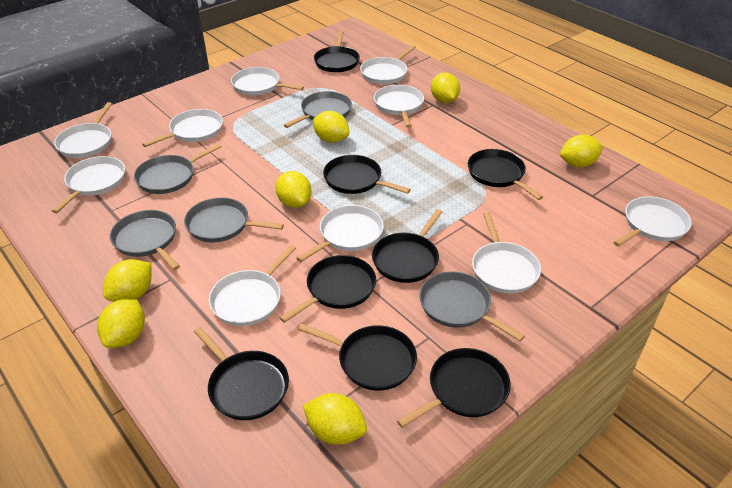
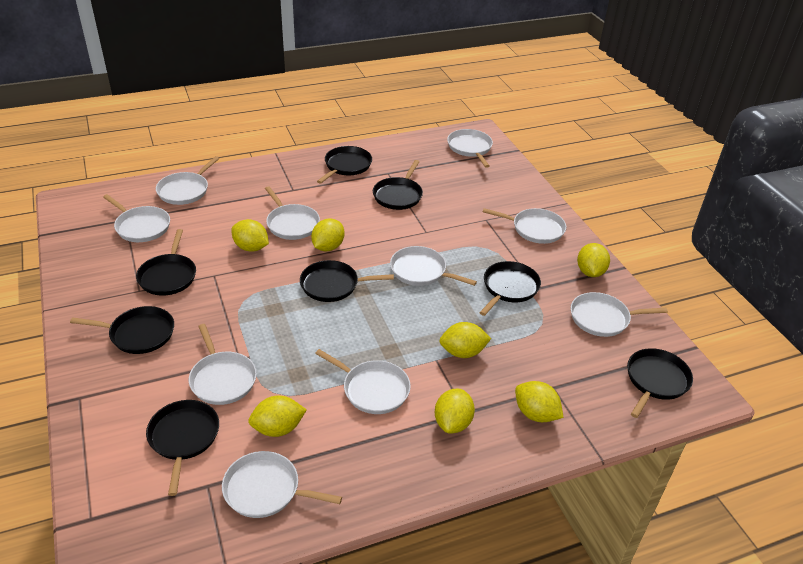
grey pan: [110,210,180,270] [134,144,222,194] [184,197,284,242] [284,91,352,128] [419,271,525,341] = 5 -> none = 0

